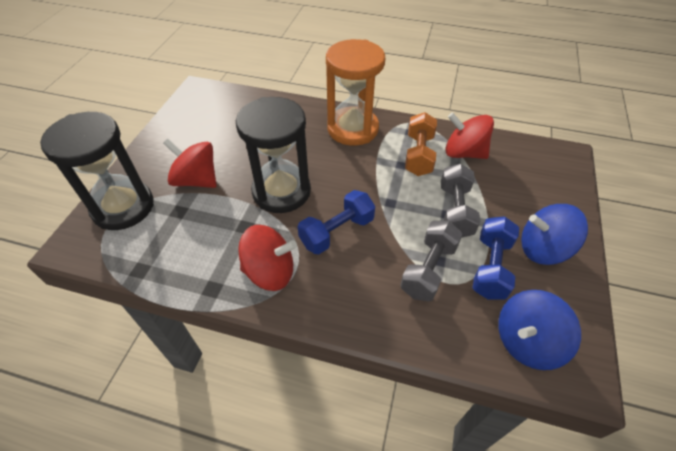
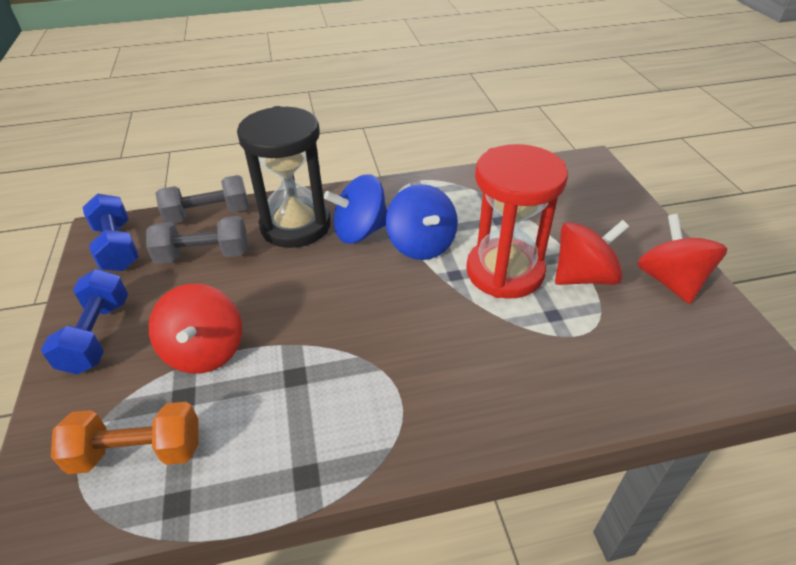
black hourglass: [40,112,154,230] [236,97,311,213] = 2 -> [237,106,331,248] = 1
orange hourglass: [326,39,385,146] = 1 -> none = 0
red hourglass: none = 0 -> [466,144,568,299] = 1

